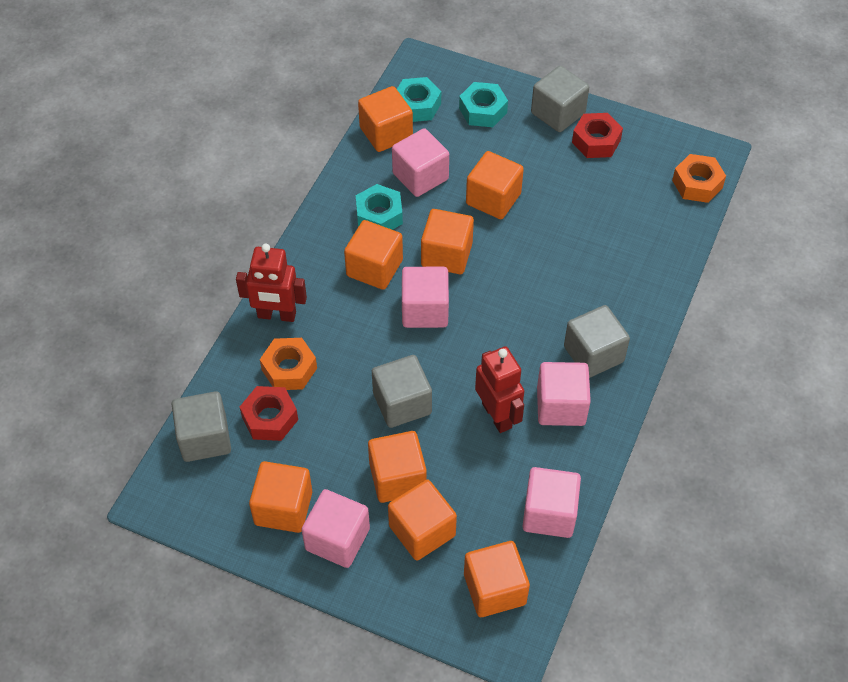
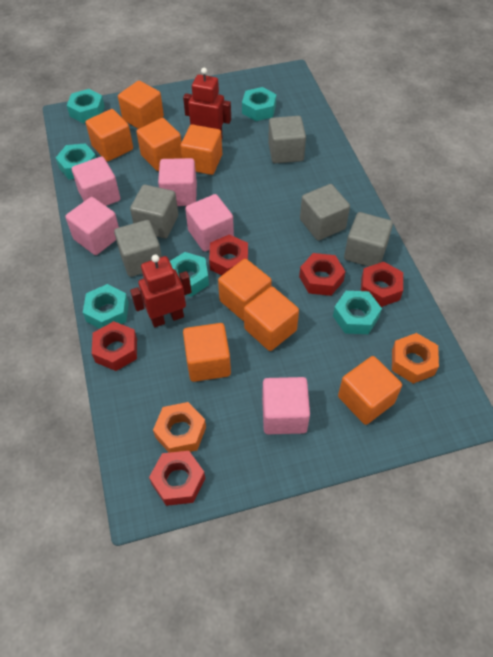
grey cube: [172,391,231,462] [372,355,432,428] [531,66,589,132] [564,305,630,378] = 4 -> [114,220,162,277] [130,185,178,238] [268,116,306,163] [300,184,350,241] [344,212,393,267] = 5
red nut: [240,386,298,441] [572,113,623,158] = 2 -> [92,321,137,371] [149,451,205,506] [209,235,248,275] [299,253,346,296] [361,262,403,307] = 5
turquoise nut: [356,184,403,230] [397,77,441,122] [459,82,508,127] = 3 -> [56,143,96,180] [67,89,105,123] [83,284,129,329] [170,252,209,297] [242,87,276,121] [333,291,382,334] = 6

